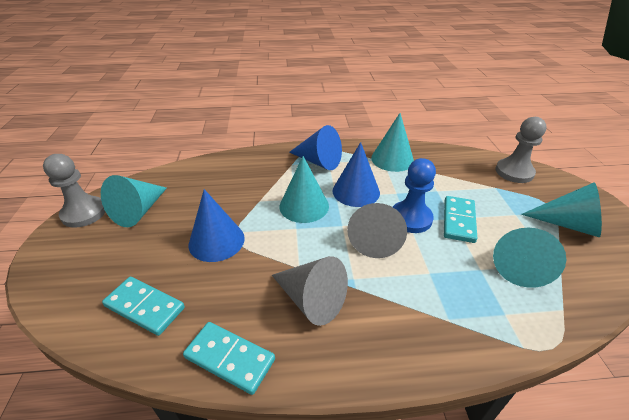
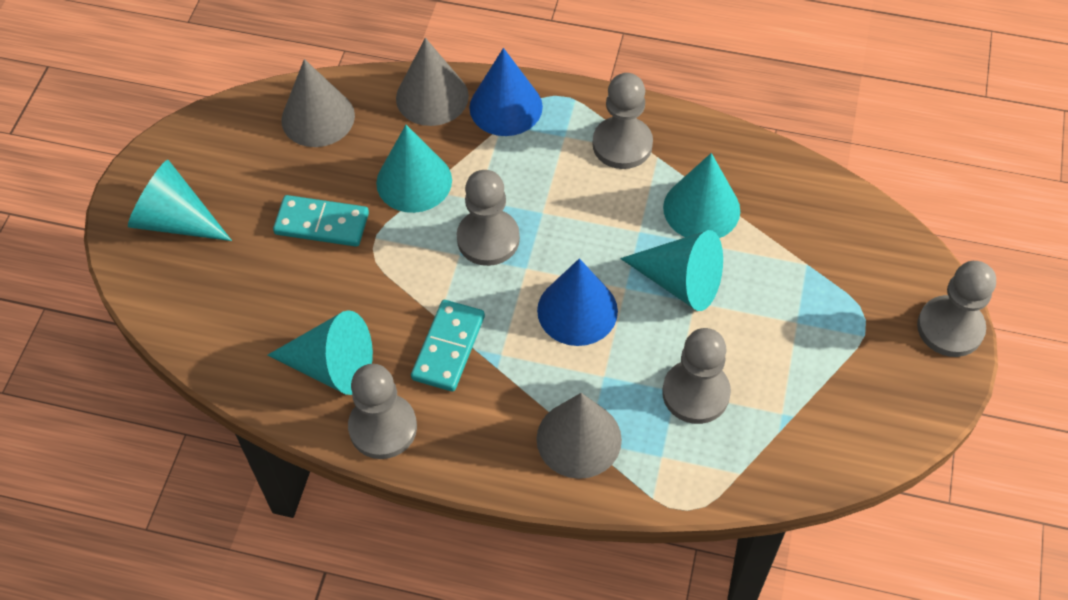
blue cone: [189,189,245,262] [289,125,342,170] [333,142,380,207] = 3 -> [469,48,543,136] [537,258,618,346] = 2
blue pawn: [393,158,436,233] = 1 -> none = 0
grey cone: [272,256,348,326] [347,203,407,258] = 2 -> [281,59,355,147] [396,38,469,126] [536,393,622,479] = 3
grey pawn: [43,154,105,228] [495,117,547,183] = 2 -> [348,364,417,459] [457,170,520,266] [593,73,653,169] [662,328,731,424] [917,261,996,357] = 5
turquoise domino: [102,277,185,336] [183,322,275,395] [444,196,477,243] = 3 -> [273,195,369,247] [411,300,485,392] = 2

